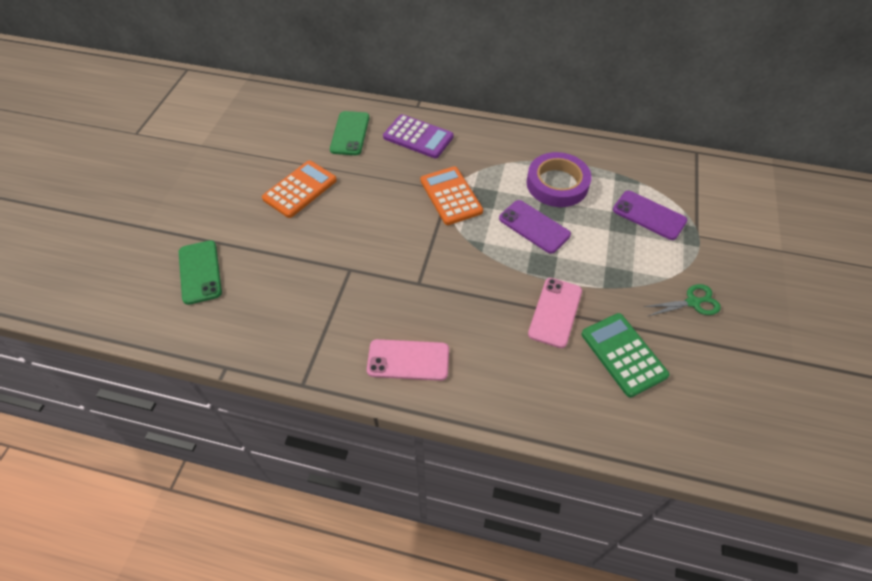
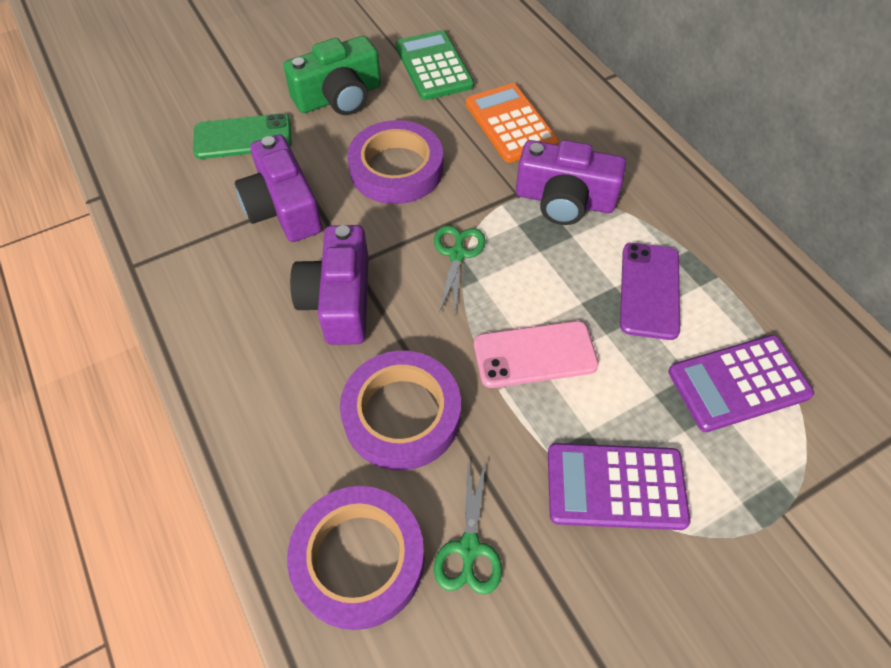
green camera: none = 0 -> [283,36,381,115] = 1
green phone: [179,240,222,305] [330,111,369,155] = 2 -> [193,113,292,159] = 1
green scissors: [643,284,721,316] = 1 -> [434,225,485,313] [434,460,502,594] = 2
orange calculator: [262,161,337,218] [420,166,483,225] = 2 -> [466,83,559,163] = 1
pink phone: [367,339,449,381] [528,278,582,348] = 2 -> [474,321,599,388] = 1
purple calculator: [383,114,454,158] = 1 -> [548,443,690,530] [668,335,814,432] = 2
purple camera: none = 0 -> [235,134,322,242] [290,225,369,345] [516,140,626,225] = 3
purple phone: [499,200,571,254] [613,191,687,240] = 2 -> [620,243,680,340] = 1
purple tape: [527,152,592,207] = 1 -> [287,486,425,630] [340,351,461,470] [347,120,443,204] = 3

